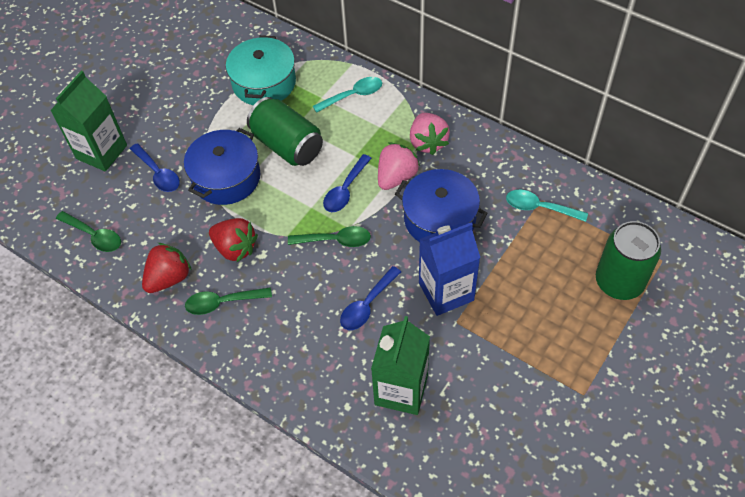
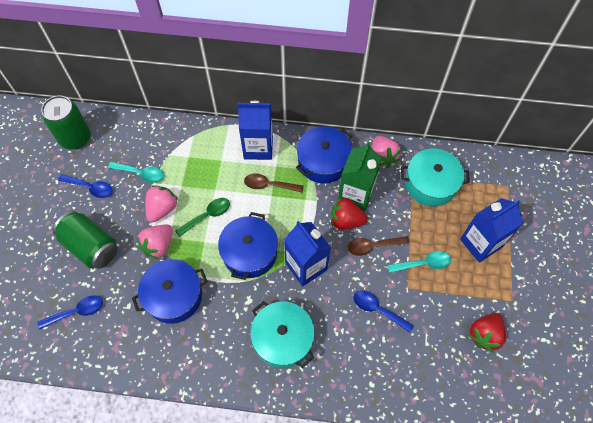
blue carton: [419,223,480,316] = 1 -> [238,101,273,160] [284,221,331,286] [460,198,523,263] = 3
blue pot: [184,128,260,205] [395,169,488,242] = 2 -> [132,259,207,324] [218,212,278,280] [296,126,352,184] = 3
brown spoon: none = 0 -> [244,173,304,193] [348,236,409,256] = 2
green carton: [50,71,127,171] [371,316,430,415] = 2 -> [338,142,382,211] = 1
green spoon: [56,211,121,252] [185,287,272,315] [288,226,371,247] = 3 -> [175,198,230,237] = 1
pink strawberry: [378,143,420,190] [410,113,450,155] = 2 -> [137,224,173,260] [145,185,178,223] [371,136,401,168] = 3
turquoise pot: [226,35,296,105] = 1 -> [250,301,315,368] [401,148,470,206] = 2

